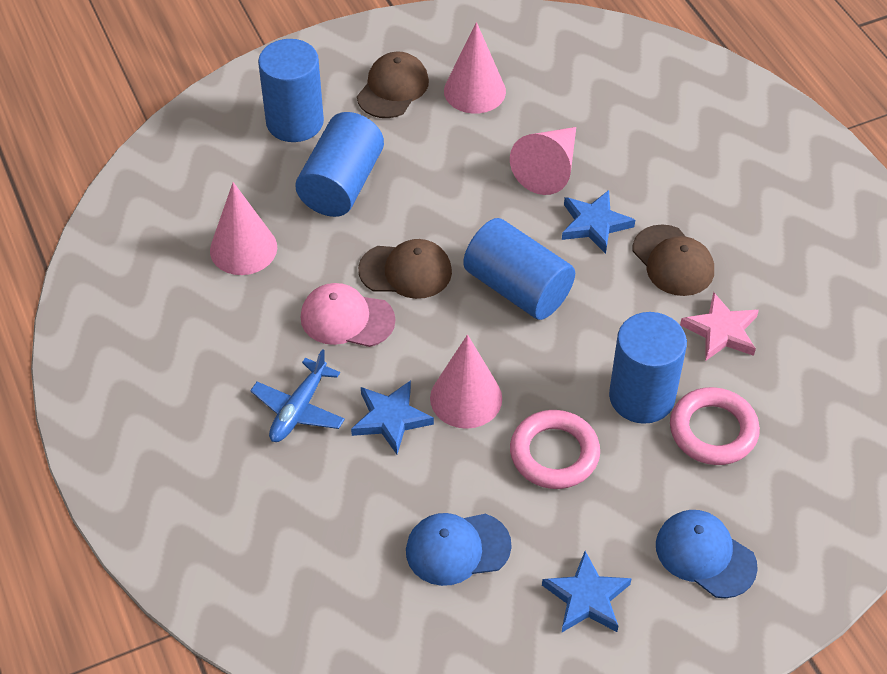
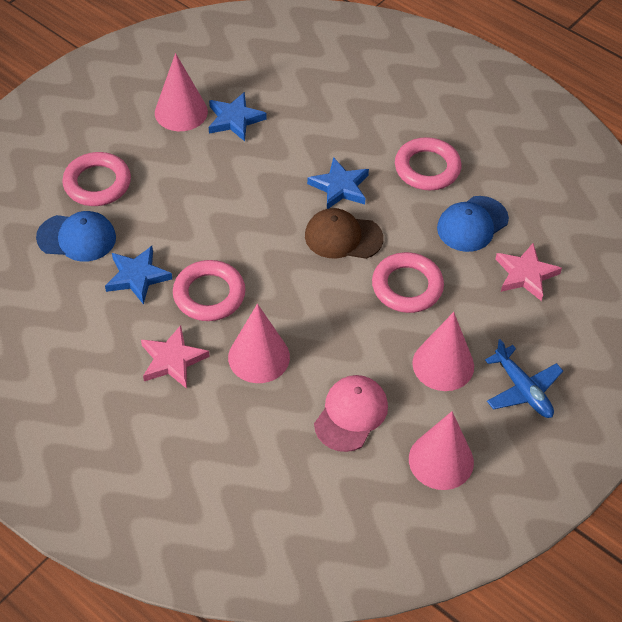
blue cylinder: [258,39,324,142] [295,112,384,217] [463,218,575,320] [609,312,687,424] = 4 -> none = 0
brown cap: [357,51,429,118] [358,239,452,299] [633,225,714,296] = 3 -> [305,208,384,259] = 1
pink ring: [510,410,600,489] [670,387,760,465] = 2 -> [62,152,131,206] [173,260,245,321] [372,252,444,313] [395,137,461,190] = 4
pink star: [680,292,759,360] = 1 -> [141,325,210,389] [495,243,562,301] = 2

